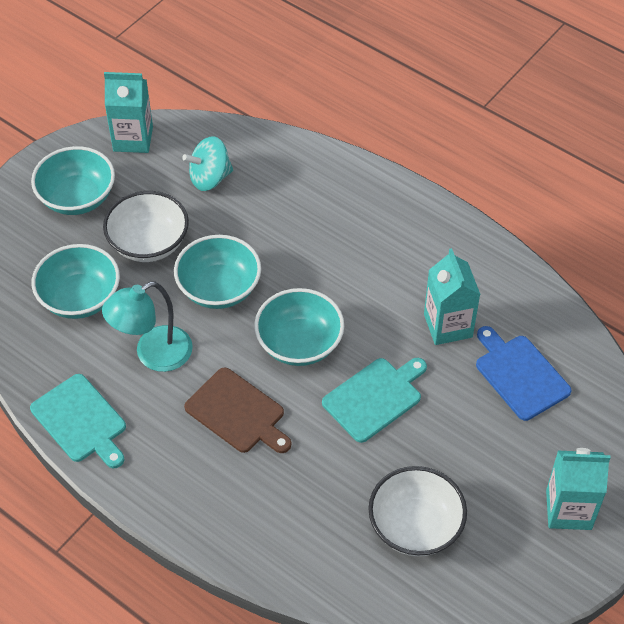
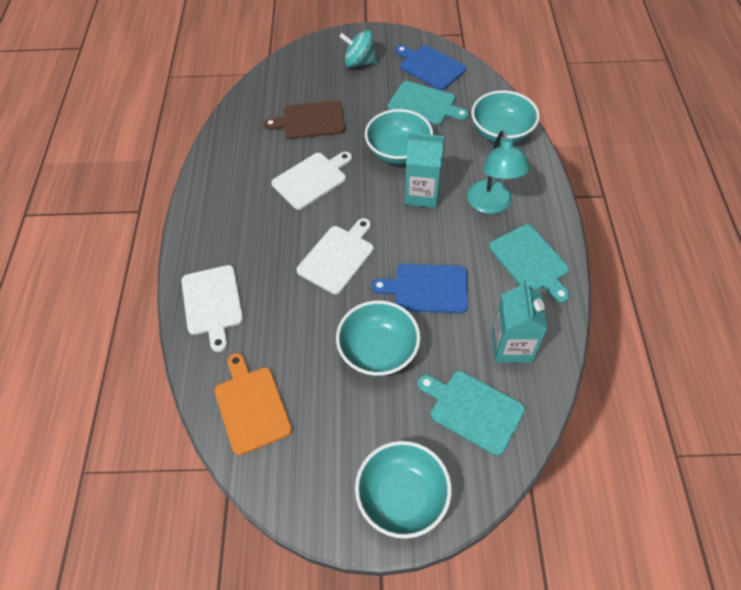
blue cutting board: [476,326,571,421] = 1 -> [371,264,468,313] [395,45,466,90] = 2
orange cutting board: none = 0 -> [214,353,292,455] = 1
turquoise carton: [104,72,153,153] [424,248,481,345] [546,448,611,530] = 3 -> [405,133,444,208] [492,279,547,363] = 2
turquoise cutting board: [30,374,126,468] [322,358,427,443] = 2 -> [388,81,469,125] [418,371,525,456] [489,224,570,303] = 3
white bowl: [103,191,189,262] [368,466,467,556] = 2 -> none = 0
white cutting board: none = 0 -> [181,265,243,352] [271,152,352,210] [296,218,374,294] = 3

